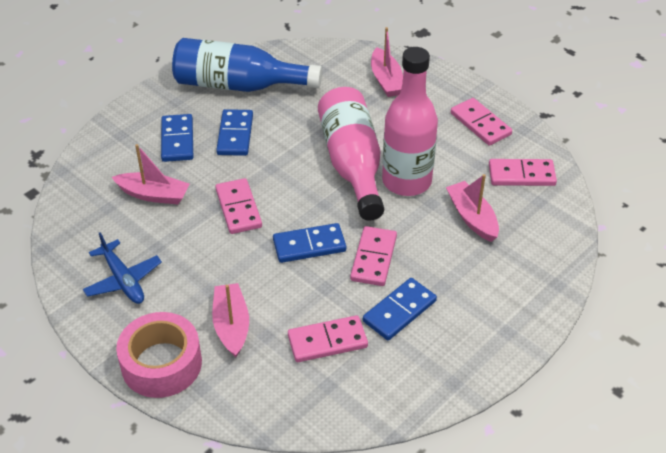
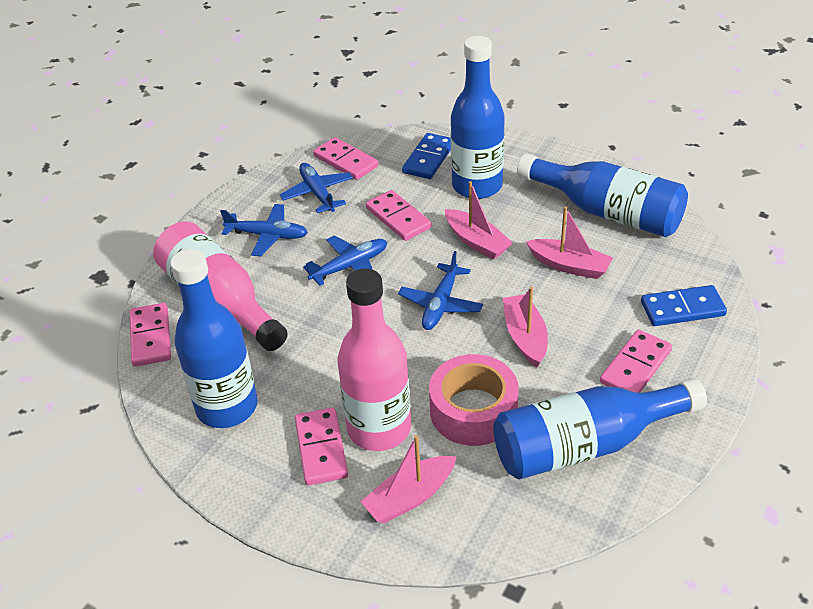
blue bottle: [172,38,322,92] = 1 -> [170,249,258,428] [451,36,505,199] [493,378,707,479] [517,154,688,237] = 4
blue domino: [161,114,193,162] [216,109,253,156] [273,223,346,263] [363,278,437,340] = 4 -> [402,133,451,179] [641,285,727,326] = 2
blue plane: [83,232,162,304] = 1 -> [220,204,308,257] [280,163,353,213] [303,235,387,286] [398,251,483,330] = 4

